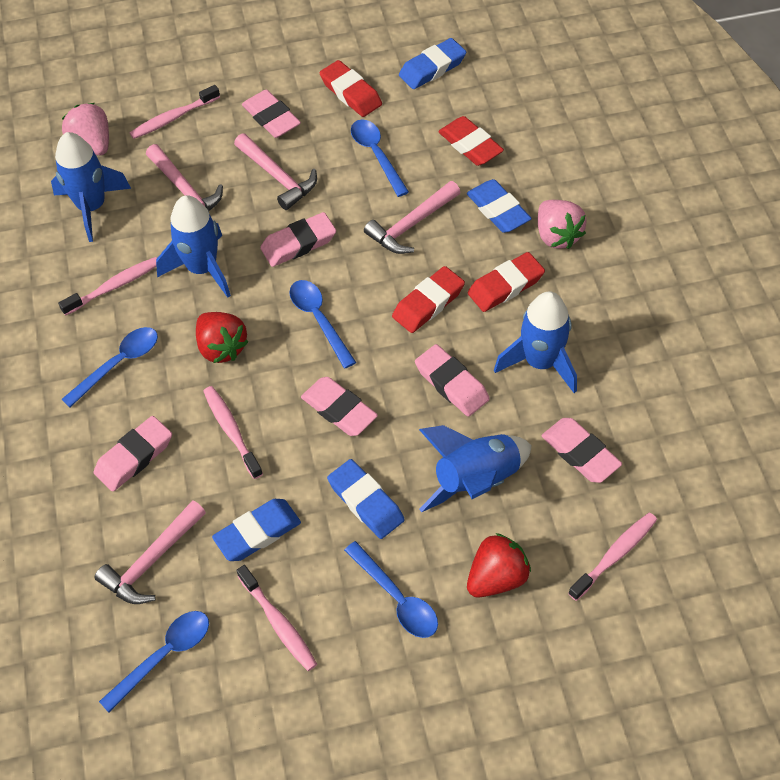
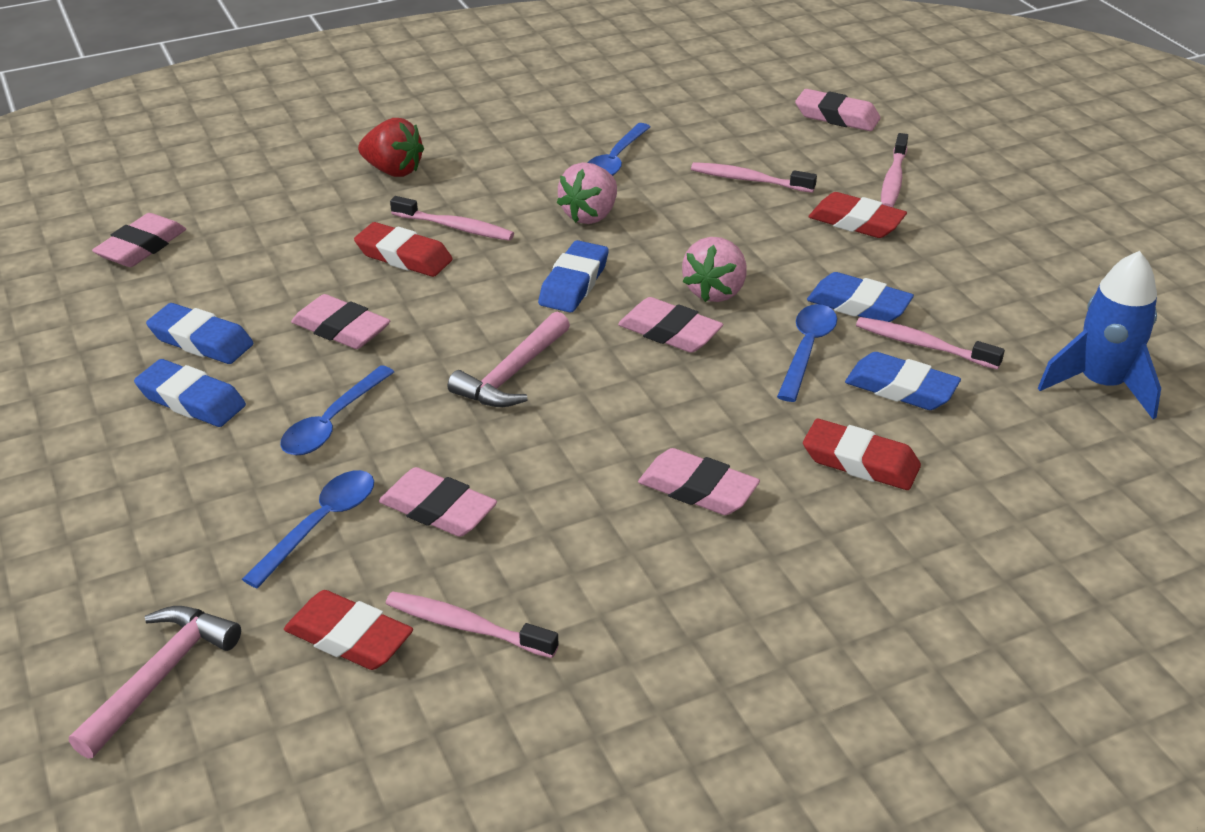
blue eraser: [212,499,301,561] [327,459,405,539] [399,38,466,89] [467,179,532,233] = 4 -> [134,359,246,427] [146,303,253,364] [538,240,609,313] [807,272,914,322] [845,352,961,410] = 5
blue rocket: [51,132,131,242] [156,195,231,298] [419,425,532,512] [494,291,577,393] = 4 -> [1038,251,1161,419] = 1
blue spoon: [62,327,158,407] [99,611,209,712] [289,280,356,369] [344,541,438,638] [351,120,409,197] = 5 -> [242,470,374,588] [280,365,394,455] [588,123,650,176] [777,304,837,402] = 4
pink hammer: [94,500,206,604] [146,144,223,211] [234,133,317,210] [364,181,460,254] = 4 -> [69,606,241,758] [448,312,570,407] = 2
red strawberry: [196,312,248,363] [467,533,531,597] = 2 -> [358,118,424,177] = 1

